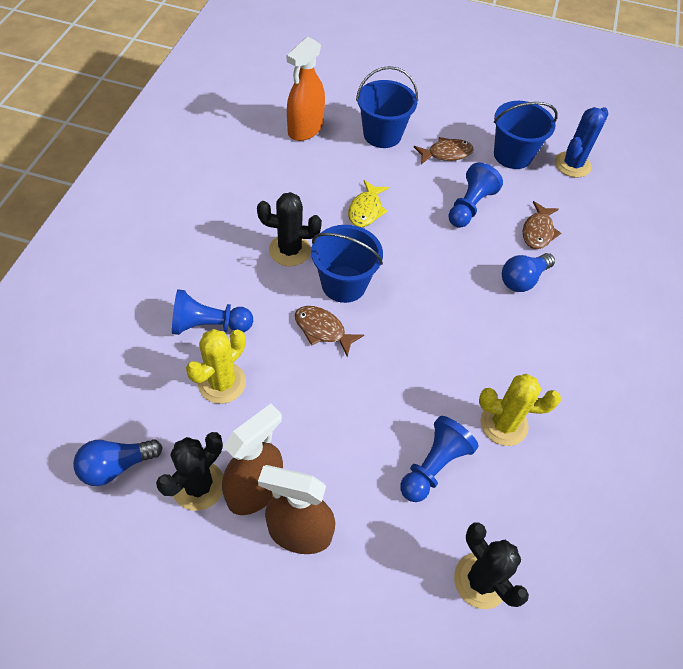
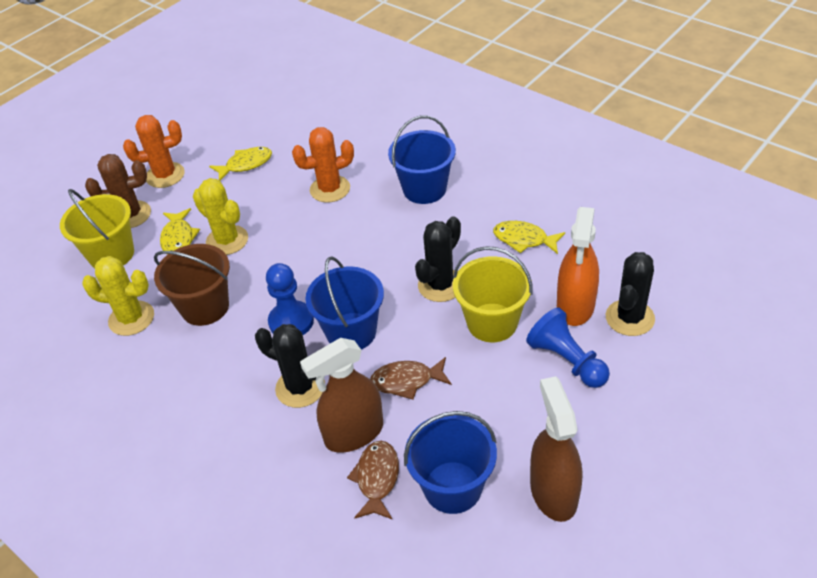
blue cactus: [555,107,608,178] = 1 -> none = 0
blue light bulb: [73,439,163,486] [502,253,555,292] = 2 -> none = 0
blue pawn: [172,289,253,335] [400,416,479,502] [448,163,503,228] = 3 -> [266,263,314,335] [526,307,610,388] = 2
brown bucket: none = 0 -> [154,244,230,326] = 1
brown cactus: none = 0 -> [85,154,151,228] = 1
brown fish: [295,306,364,357] [414,137,473,164] [523,201,561,249] = 3 -> [347,441,399,520] [370,357,452,400] = 2
orange cactus: none = 0 -> [123,115,185,188] [292,127,354,203] = 2
yellow bucket: none = 0 -> [60,189,134,268] [453,246,533,342] = 2
yellow fish: [348,180,389,227] = 1 -> [160,208,200,251] [209,147,272,181] [493,221,565,254] = 3

